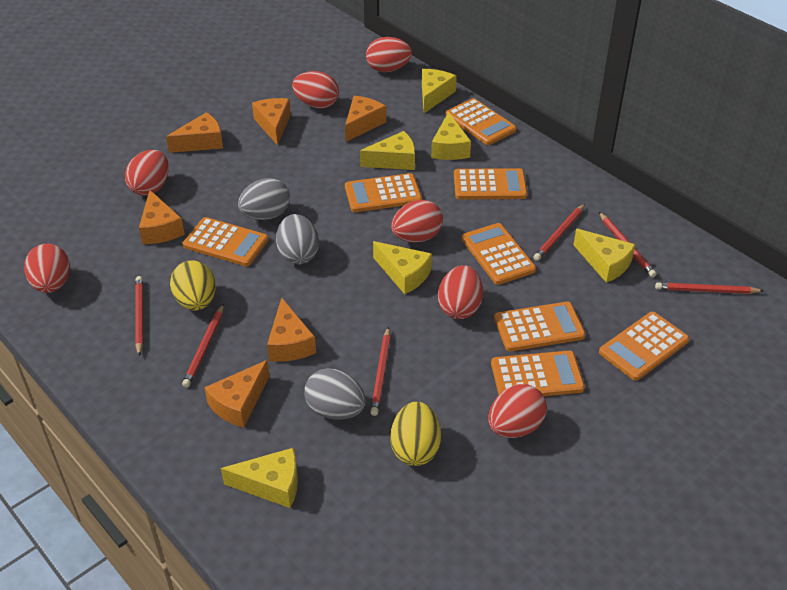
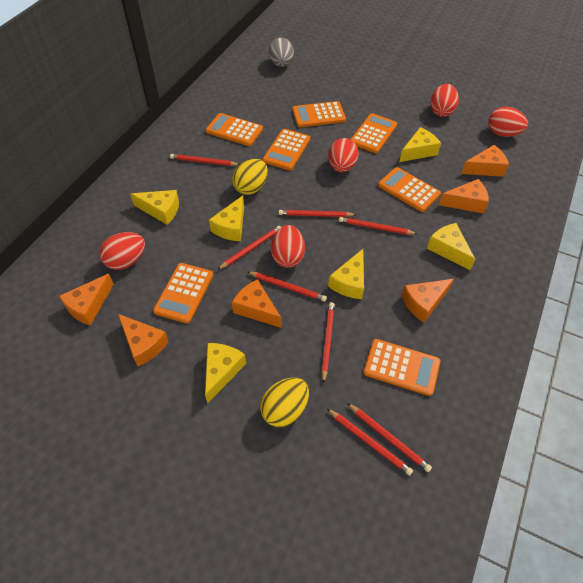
grey egg: [238,178,290,220] [276,214,319,264] [304,368,366,420] = 3 -> [269,38,294,67] = 1
orange calculator: [183,217,268,267] [345,173,422,212] [446,98,517,145] [454,168,527,199] [462,223,536,285] [491,351,585,396] [494,302,586,351] [599,312,689,381] = 8 -> [153,263,213,323] [206,113,263,146] [263,129,310,171] [292,101,346,127] [351,113,397,153] [363,339,440,396] [378,167,441,212] = 7
red egg: [24,244,70,293] [125,150,169,196] [292,71,339,109] [366,37,412,72] [391,200,443,243] [438,265,483,319] [489,384,547,438] = 7 -> [99,232,145,270] [271,225,305,268] [328,138,359,172] [430,84,459,117] [488,107,528,137] = 5
red pencil: [135,276,143,356] [182,304,224,388] [370,327,390,416] [534,204,585,261] [599,212,656,277] [655,282,764,294] = 6 -> [170,154,240,166] [217,226,281,270] [248,272,327,302] [279,210,356,217] [321,302,335,384] [327,409,413,476] [339,217,417,235] [347,403,432,472] = 8

